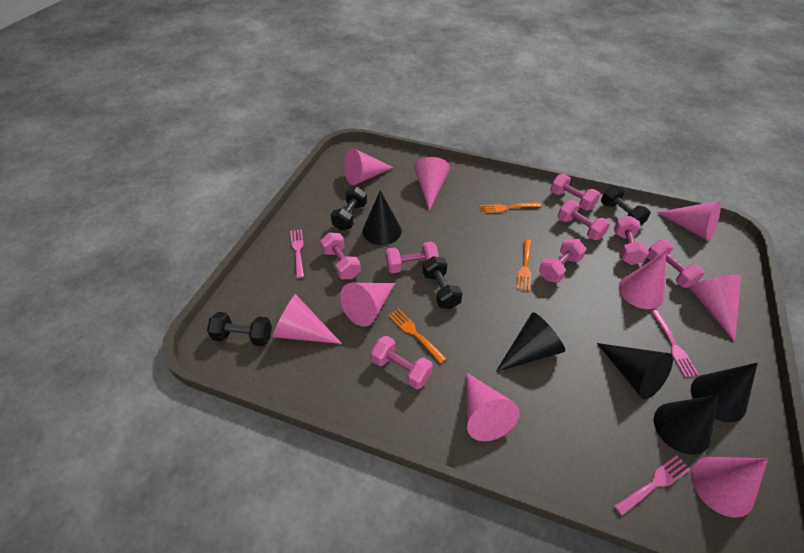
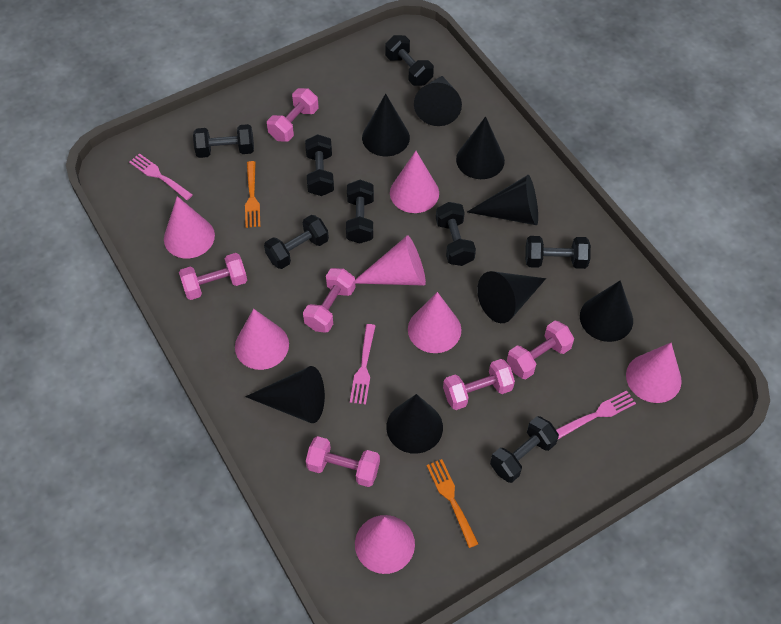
black cone: [362,190,402,245] [496,312,565,372] [597,343,673,399] [654,395,719,455] [691,363,758,422] = 5 -> [245,366,325,423] [362,94,410,156] [386,394,443,454] [414,76,462,126] [456,116,505,179] [467,175,538,225] [477,271,546,323] [580,280,633,342] = 8
black dumbbell: [207,312,272,346] [331,187,367,230] [423,256,463,309] [601,186,651,225] = 4 -> [193,124,254,158] [264,215,329,269] [305,134,334,196] [346,180,374,244] [385,35,434,86] [436,202,476,266] [490,416,559,483] [525,236,591,269] = 8
orange fork: [388,309,447,364] [480,202,541,214] [517,239,532,291] = 3 -> [245,161,260,228] [426,459,479,548] = 2
pink cone: [273,294,342,344] [340,283,395,327] [344,148,394,185] [414,157,450,211] [466,373,520,441] [619,252,666,309] [656,201,721,241] [689,275,741,342] [691,457,768,518] = 9 -> [164,196,215,258] [235,309,289,370] [355,235,426,286] [355,515,415,574] [390,151,439,213] [408,292,461,353] [626,343,682,403] = 7
pink dumbbell: [320,233,361,279] [371,336,433,389] [385,242,439,273] [539,238,586,283] [550,174,600,210] [558,200,610,240] [614,216,649,265] [647,240,705,288] = 8 -> [179,253,247,300] [267,88,319,142] [303,268,356,333] [306,436,380,487] [443,359,515,410] [507,321,574,379] = 6

